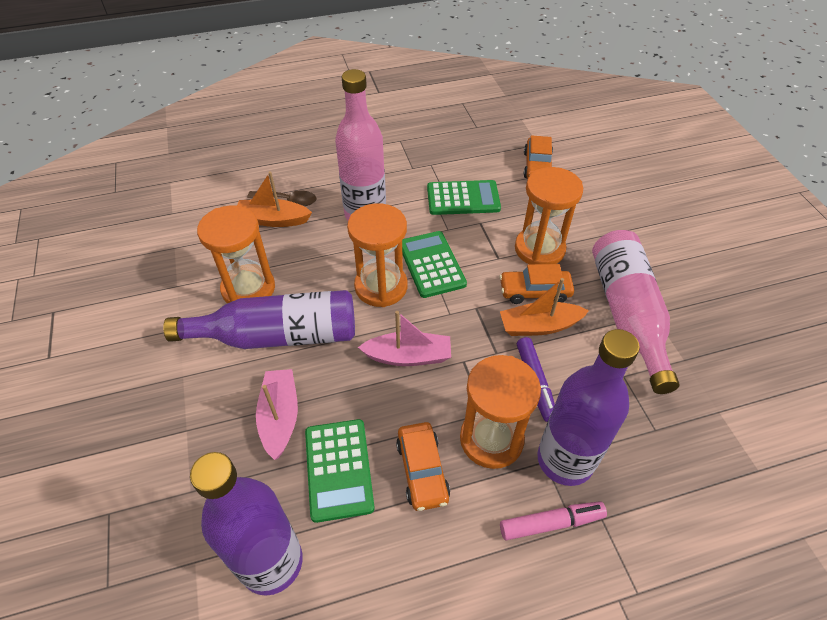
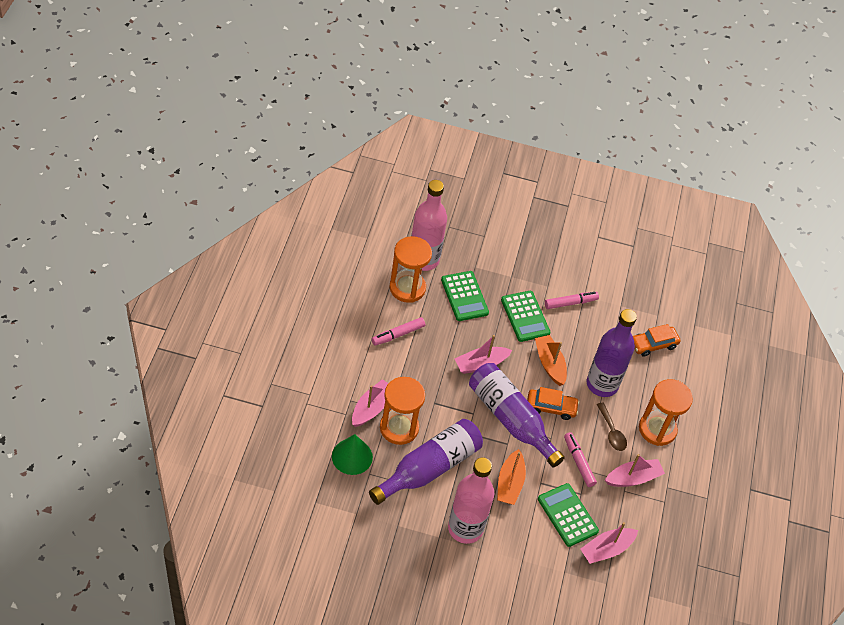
green cone: none = 0 -> [332,434,373,475] = 1
orange car: [396,422,450,511] [500,264,574,304] [524,135,553,179] = 3 -> [527,387,579,420] [633,324,681,357] = 2
orange hourglass: [197,205,275,303] [347,203,408,307] [460,355,541,469] [515,167,583,264] = 4 -> [380,377,425,445] [389,236,432,303] [639,379,693,446] = 3
pink boat: [256,369,298,460] [358,311,451,366] = 2 -> [352,379,389,427] [455,335,512,374] [580,522,638,564] [605,454,665,487] = 4
pink marker: [500,501,607,541] = 1 -> [372,317,425,346] [545,292,599,309] [564,432,597,487] = 3
purple marker: [517,337,555,422] = 1 -> none = 0

